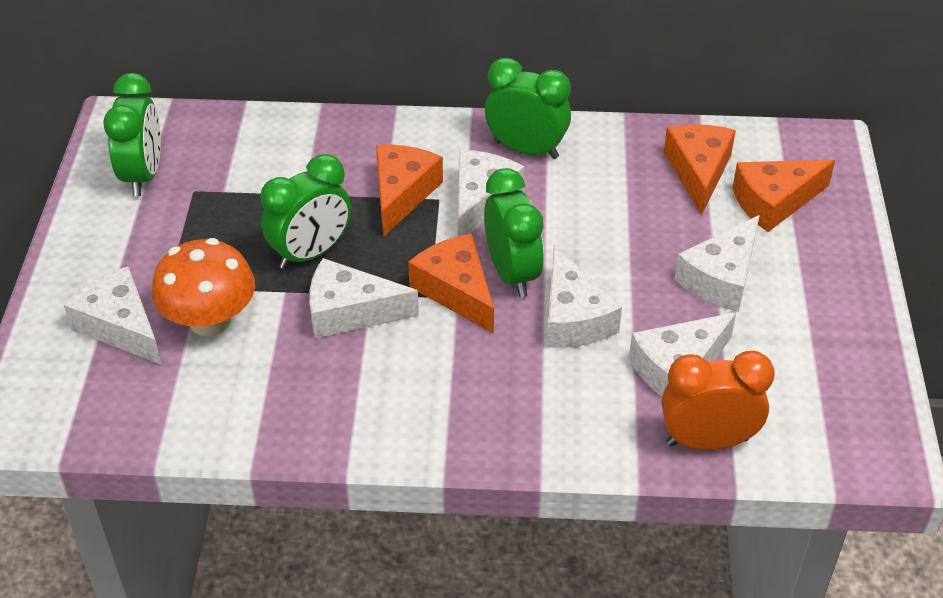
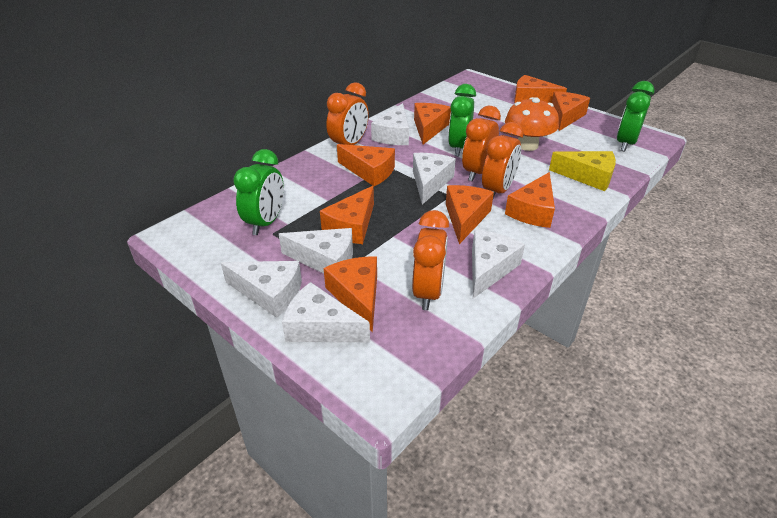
green clock: [103,73,161,196] [260,154,351,270] [484,168,544,297] [485,58,571,159] = 4 -> [233,149,284,235] [448,84,476,156] [617,81,655,152] = 3
orange cheese: [376,144,443,237] [408,234,494,334] [664,124,736,215] [732,160,835,232] = 4 -> [320,186,374,244] [323,256,377,333] [337,144,395,186] [414,103,451,145] [446,185,494,244] [505,172,555,228] [514,75,567,103] [552,91,590,131] = 8
orange clock: [662,351,775,450] = 1 -> [326,82,369,152] [412,210,449,310] [462,106,501,181] [482,122,523,198] = 4
yellow cheese: none = 0 -> [549,151,616,191] = 1

